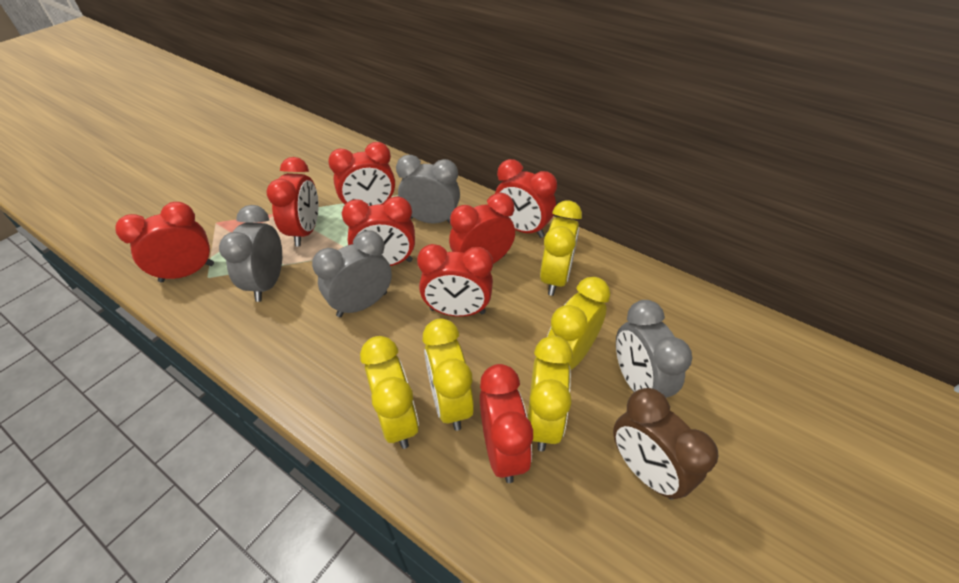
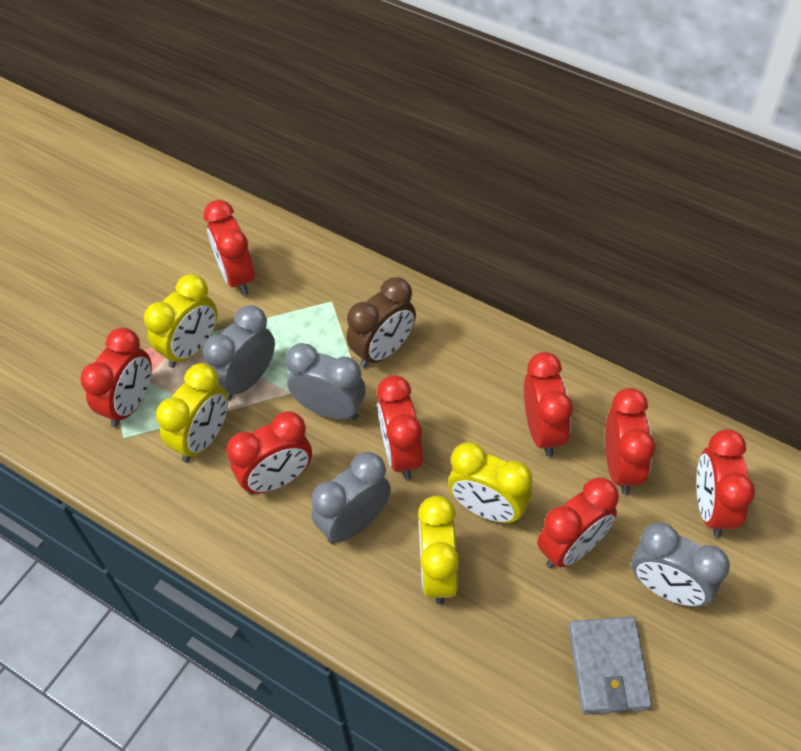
grey wallet: none = 0 -> [569,617,652,714] = 1
yellow clock: [360,336,419,449] [423,318,474,431] [528,336,573,451] [540,201,582,296] [547,277,611,370] = 5 -> [144,274,218,368] [156,363,228,462] [418,496,459,605] [448,442,532,523] = 4

